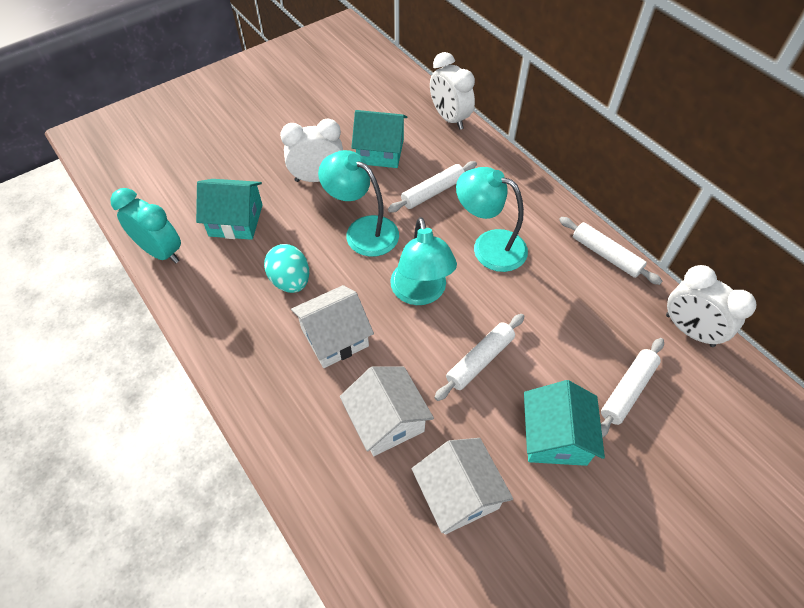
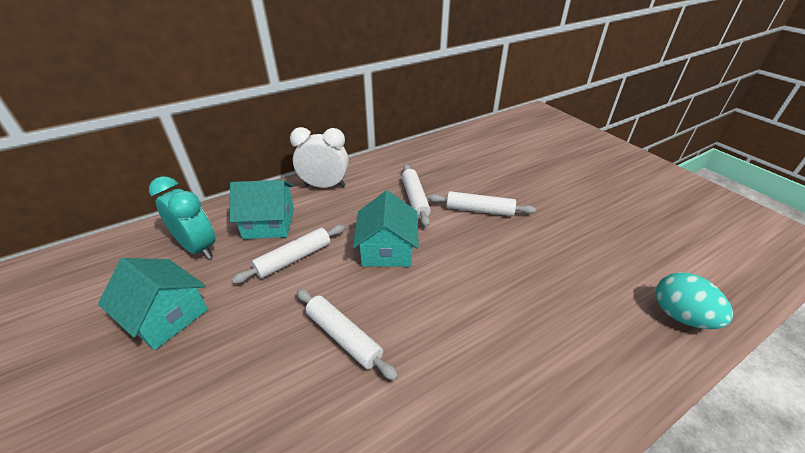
turquoise lamp: [318,150,399,257] [390,217,457,305] [456,167,528,272] = 3 -> none = 0
white clock: [280,119,343,182] [430,52,475,130] [666,265,757,347] = 3 -> [290,127,349,188] = 1
white house: [291,285,374,368] [340,366,434,456] [412,438,513,534] = 3 -> none = 0

